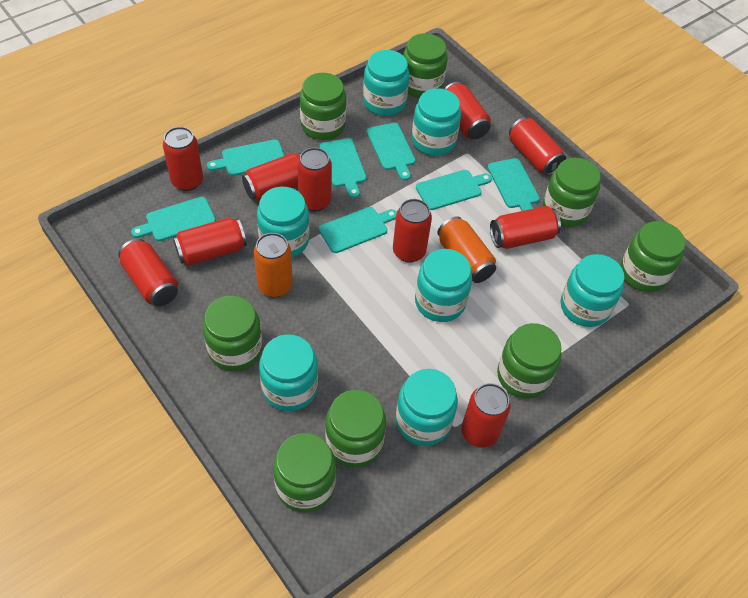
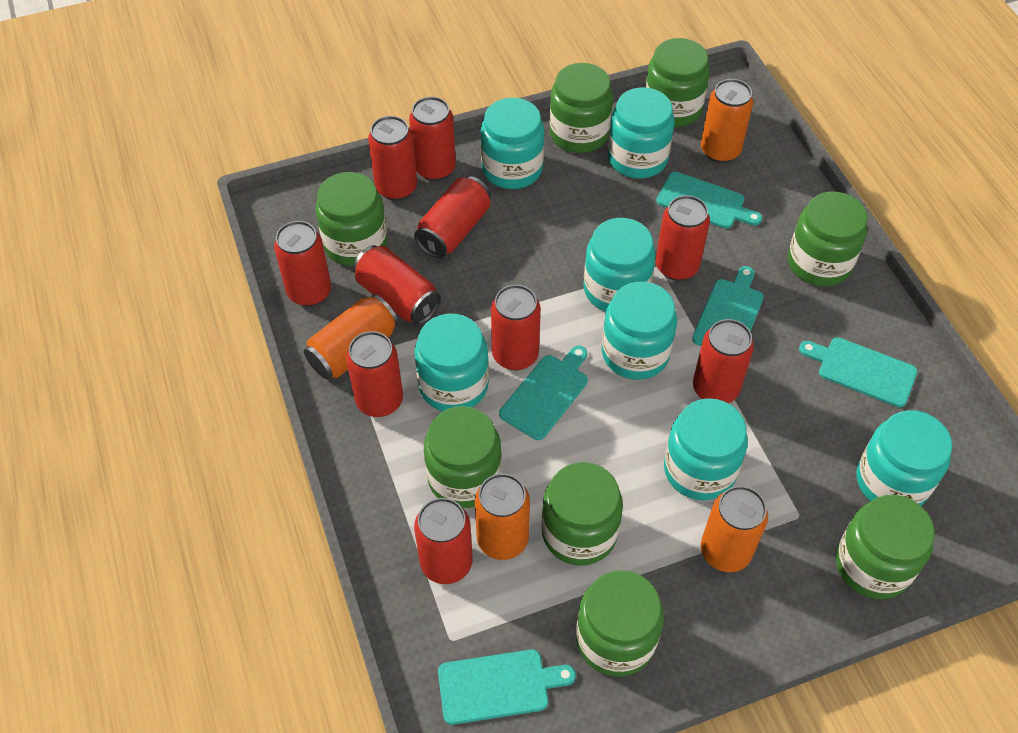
orange can: [254,233,293,297] [437,216,496,283] = 2 -> [304,294,398,379] [475,473,530,560] [701,79,753,163] [701,486,768,572] = 4
turquoise cutting board: [131,197,216,241] [207,140,284,176] [319,207,397,253] [320,138,366,198] [367,123,416,181] [416,170,492,210] [488,158,540,211] = 7 -> [438,649,576,725] [499,346,588,440] [656,172,762,229] [692,266,764,346] [799,337,917,407] = 5

